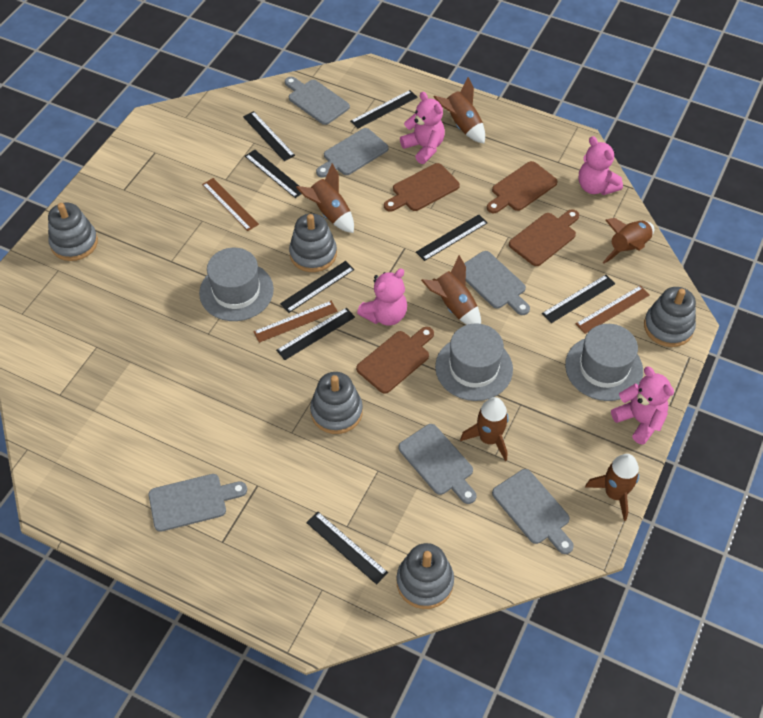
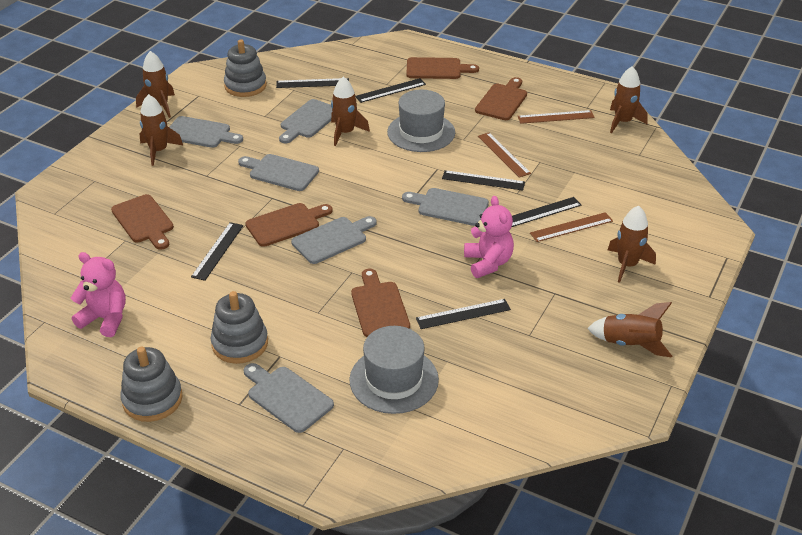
black ruler: [243,111,295,161] [245,149,302,198] [276,308,355,360] [280,261,354,313] [306,512,388,585] [350,90,418,129] [416,214,487,261] [542,275,615,323] = 8 -> [191,222,243,281] [276,78,349,88] [355,78,426,103] [416,299,511,329] [442,170,525,190] [512,197,581,227] = 6
brown cutting board: [356,327,434,394] [384,163,460,212] [487,161,558,213] [509,209,579,266] = 4 -> [111,194,174,250] [245,203,333,247] [351,269,410,337] [406,57,479,79] [475,77,527,120] = 5
grey hat: [199,248,274,321] [435,323,513,401] [565,324,643,401] = 3 -> [349,326,439,414] [387,90,455,152] = 2
grey stacking toy: [48,203,98,261] [289,214,337,272] [310,372,363,434] [397,543,454,609] [644,287,696,347] = 5 -> [120,347,182,422] [210,291,268,364] [224,39,267,97] = 3
pink teddy bear: [357,269,407,325] [400,92,445,164] [579,136,623,195] [611,367,674,445] = 4 -> [70,252,126,337] [464,196,514,278] = 2

